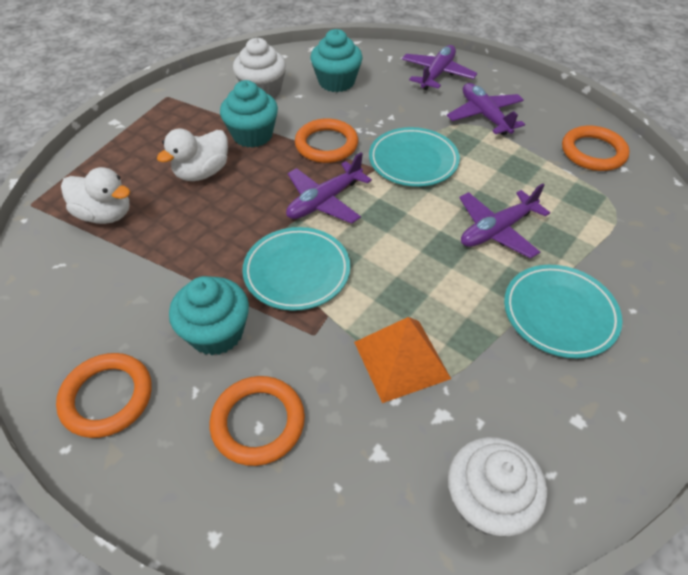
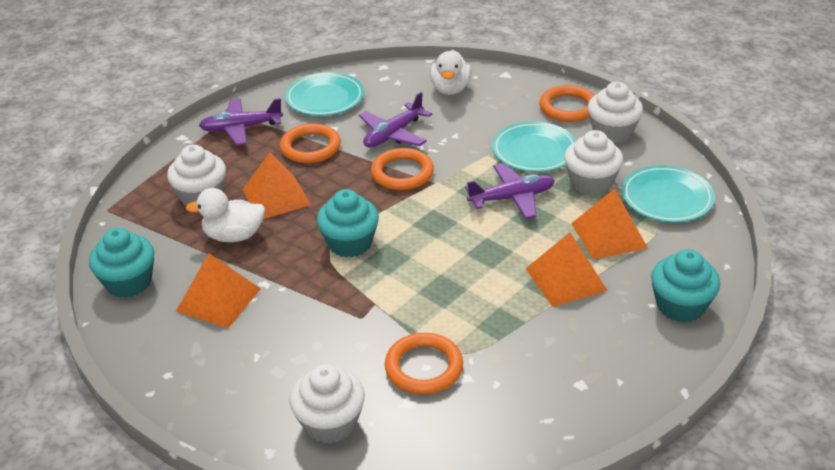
orange pyramid: [354,317,451,403] = 1 -> [176,253,260,328] [243,152,311,219] [526,232,608,307] [571,189,648,260] = 4
purple plane: [286,152,372,224] [402,45,477,90] [447,83,525,135] [459,183,550,259] = 4 -> [199,98,283,146] [359,92,432,148] [465,163,555,219] = 3
white cupcake: [233,38,286,98] [448,437,547,537] = 2 -> [167,145,226,206] [289,364,365,444] [564,130,623,195] [588,82,643,143] = 4

